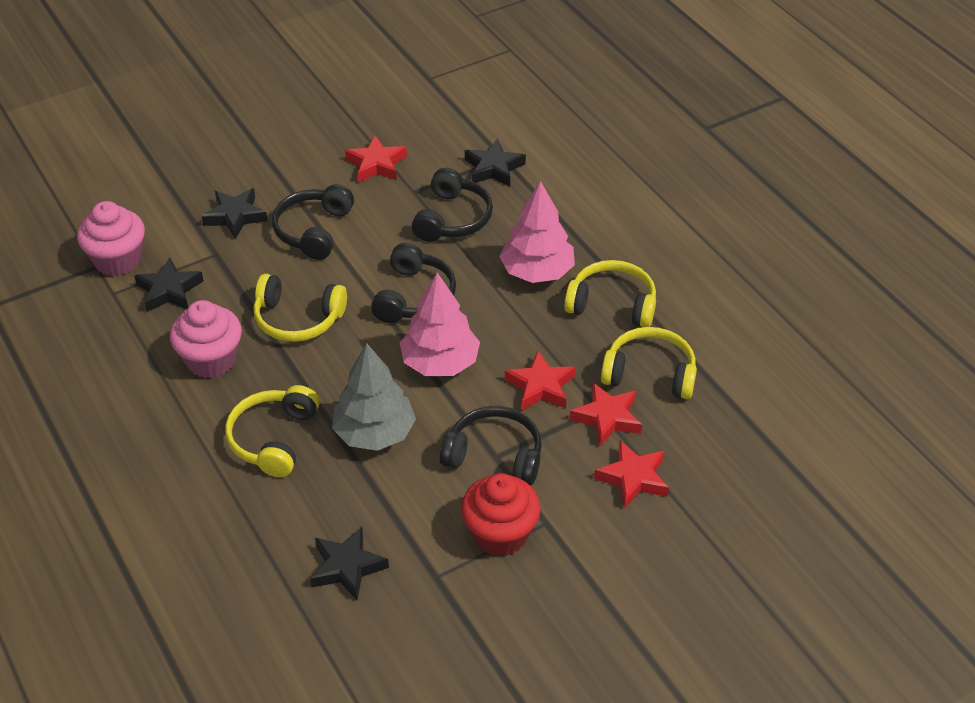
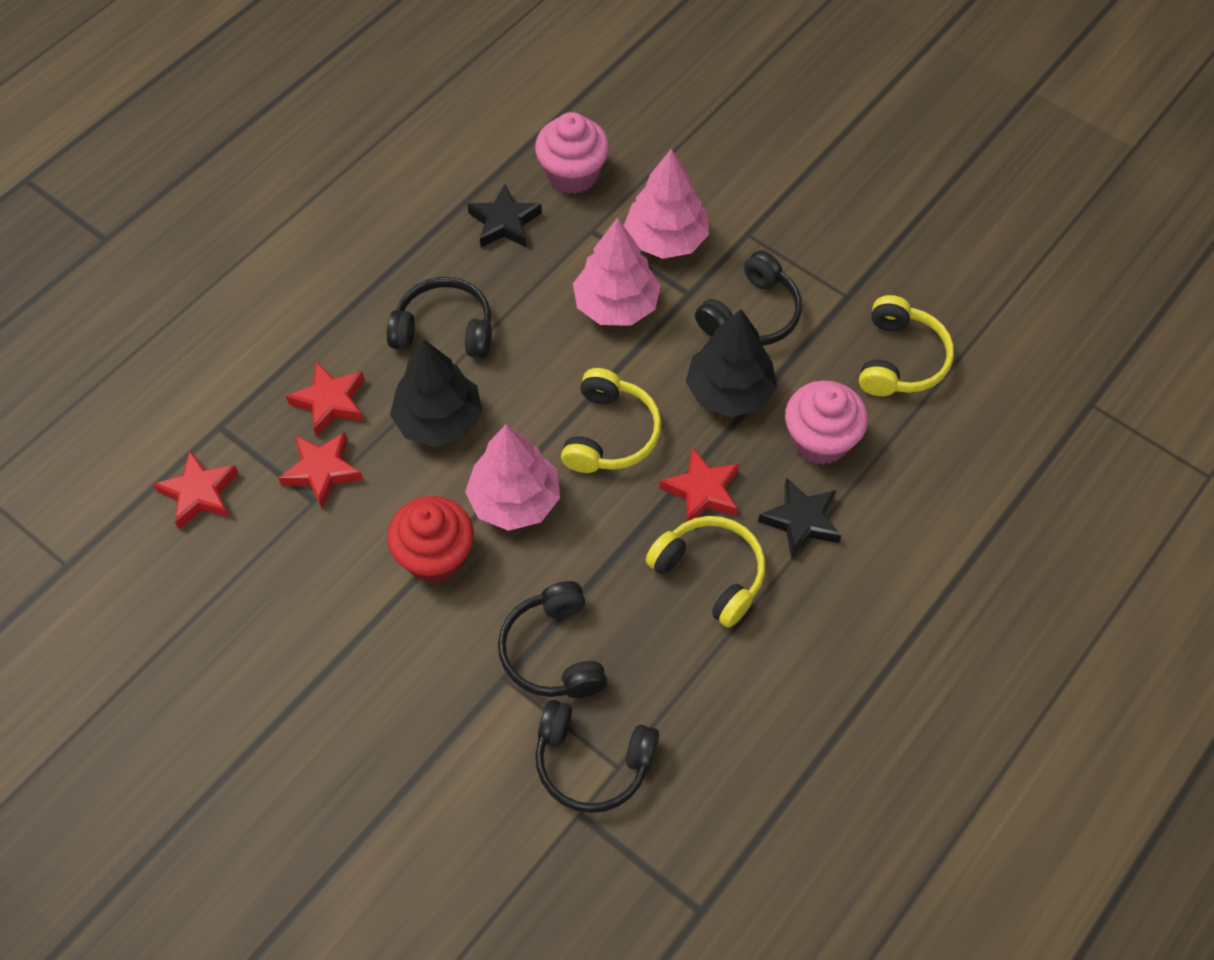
black star: [135,257,204,312] [202,188,268,239] [310,527,389,600] [465,139,526,186] = 4 -> [467,184,542,248] [758,477,841,558] = 2
black tree: none = 0 -> [390,339,483,447] [686,309,777,417] = 2
grey tree: [332,343,416,451] = 1 -> none = 0
pink tree: [400,272,480,376] [499,181,575,283] = 2 -> [465,424,560,531] [573,218,661,326] [624,149,709,259] = 3
yellow headphones: [225,385,320,477] [253,274,347,342] [564,260,656,327] [601,327,697,399] = 4 -> [561,368,661,473] [646,516,765,628] [859,295,954,396] = 3

